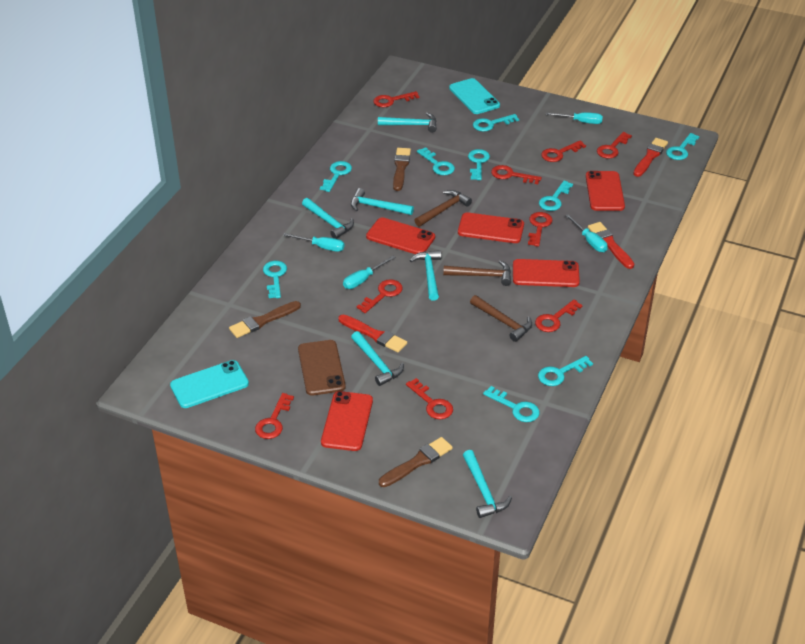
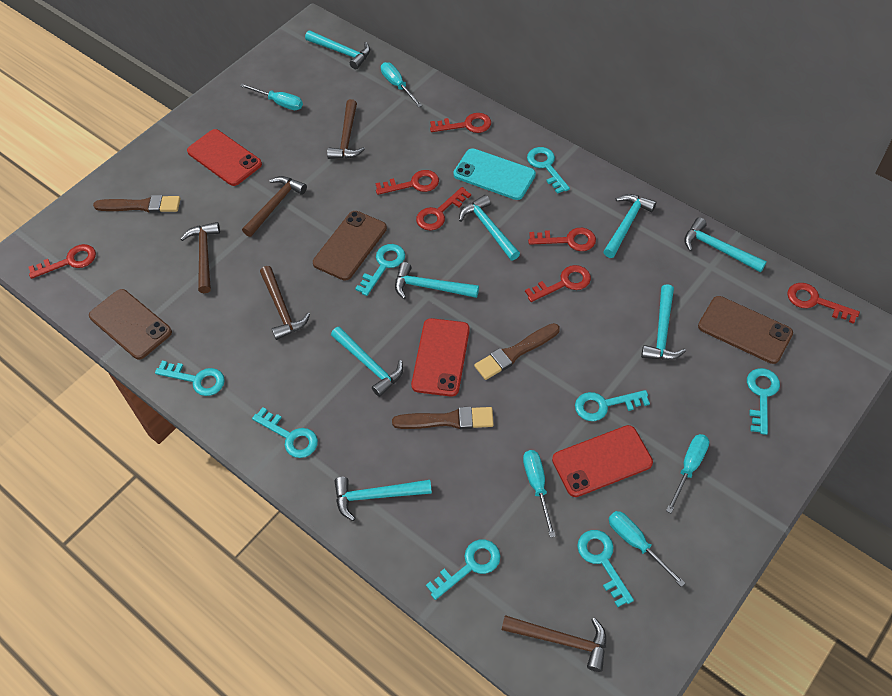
brown hammer: [415,190,472,227] [443,260,511,286] [470,295,532,342] = 3 -> [181,222,220,293] [242,176,307,237] [260,266,310,340] [327,99,365,159] [502,615,606,672] = 5
brown phone: [298,340,346,396] = 1 -> [89,289,172,360] [313,211,387,281] [698,296,793,364] = 3
red brush: [338,315,407,352] [588,222,634,269] [633,138,668,177] = 3 -> none = 0
red key: [255,393,294,439] [357,279,403,313] [373,91,420,107] [406,378,453,419] [491,165,542,184] [528,212,553,247] [535,300,583,332] [541,140,586,162] [597,132,632,159] = 9 -> [28,244,96,279] [375,170,439,195] [416,187,471,230] [430,113,491,133] [525,265,591,302] [528,228,596,251] [787,283,860,324] = 7
red phone: [321,391,373,451] [366,217,435,254] [458,212,524,243] [513,259,580,287] [586,171,625,211] = 5 -> [187,129,262,186] [411,318,470,397] [552,425,653,497] = 3
turquoise hammer: [302,198,354,239] [351,188,414,215] [351,331,404,386] [378,112,437,133] [410,250,441,301] [463,450,512,518] = 6 -> [305,30,370,69] [331,327,403,397] [334,477,432,521] [395,262,479,299] [459,195,520,260] [603,194,656,258] [641,284,686,360] [684,217,767,272] = 8
turquoise key: [263,261,287,298] [320,161,352,192] [417,147,455,175] [468,149,490,180] [473,114,519,132] [483,386,540,422] [538,356,593,386] [539,181,573,211] [666,133,700,160] = 9 -> [155,361,225,396] [252,407,318,458] [355,244,405,296] [426,540,500,600] [527,147,570,194] [575,390,650,421] [577,530,634,607] [747,368,780,435] = 8
turquoise phone: [170,360,249,408] [449,78,500,114] = 2 -> [453,148,536,200] = 1
turquoise screwdriver: [283,233,345,252] [343,256,396,289] [545,112,603,124] [565,214,608,252] = 4 -> [240,83,303,110] [381,62,422,107] [523,450,556,538] [609,511,685,587] [666,434,709,513] = 5

